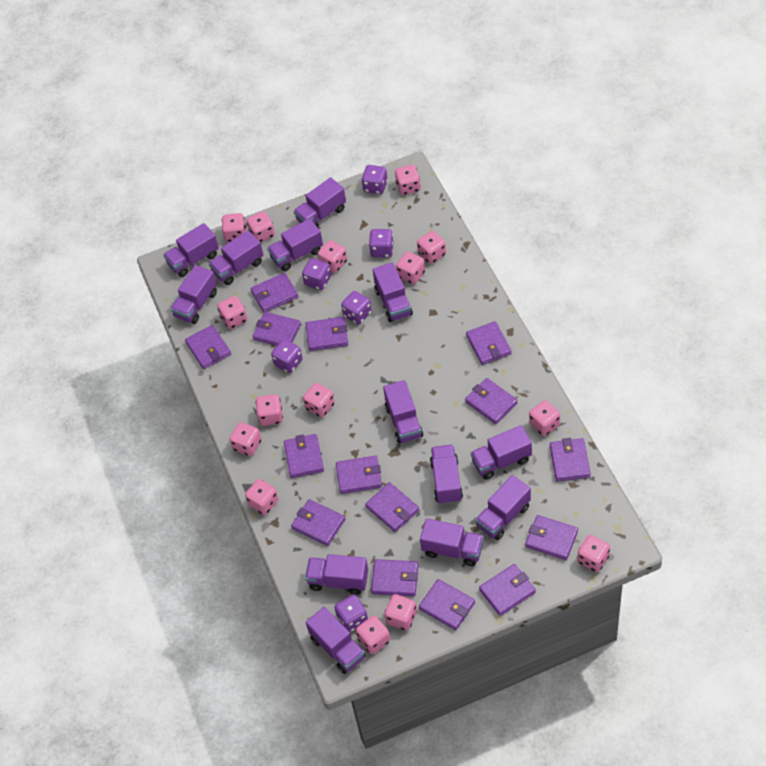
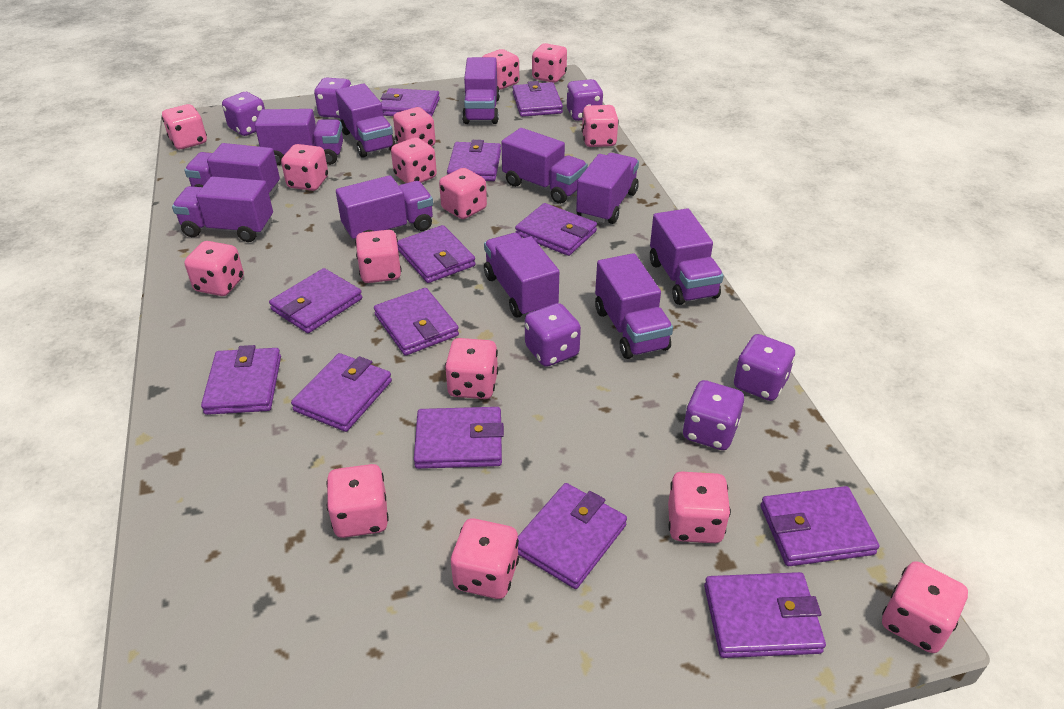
purple truck: [163,223,219,277] [171,265,217,324] [208,230,263,285] [267,218,323,271] [294,177,346,227] [305,554,368,595] [306,607,366,674] [373,262,413,322] [383,380,423,444] [420,518,484,566] [430,445,463,504] [471,425,532,480] [475,475,531,540] = 13 -> [172,176,273,242] [184,143,280,197] [255,109,343,166] [336,83,396,158] [336,175,433,241] [462,57,500,124] [484,233,559,318] [501,128,588,204] [576,153,639,224] [595,253,673,359] [650,208,724,305] = 11
purple wallet: [185,325,231,369] [250,273,299,312] [253,312,301,346] [284,434,324,478] [291,499,345,546] [305,317,348,351] [336,455,382,494] [365,482,419,532] [371,559,418,596] [419,579,475,630] [465,378,518,424] [466,321,512,365] [479,564,536,616] [525,515,578,560] [550,438,591,482] = 15 -> [201,345,281,415] [269,268,362,333] [291,353,392,432] [374,288,459,356] [381,88,440,117] [397,225,476,283] [414,407,504,469] [447,140,501,181] [512,81,563,117] [515,203,597,256] [518,483,627,589] [704,572,826,658] [761,486,879,566] = 13

